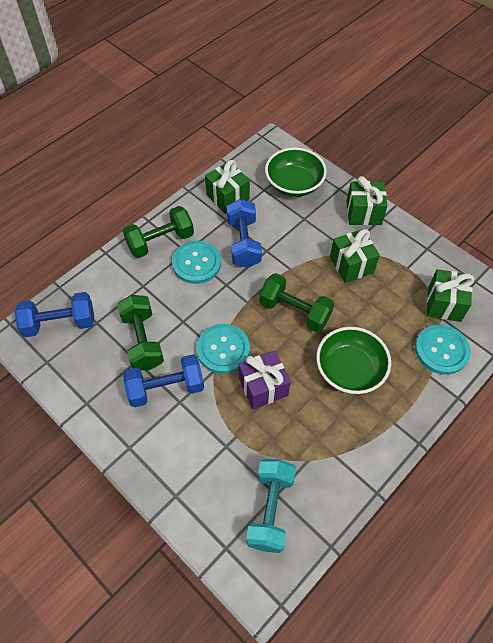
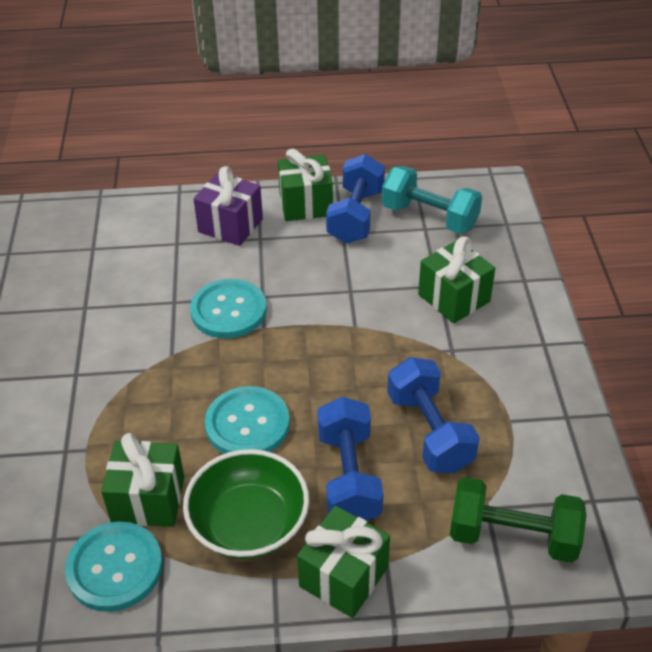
green bowl: [265,147,327,197] [316,327,391,394] = 2 -> [183,449,309,559] = 1
green dumbbell: [117,295,164,370] [123,206,194,258] [259,273,334,332] = 3 -> [450,477,586,563] = 1

